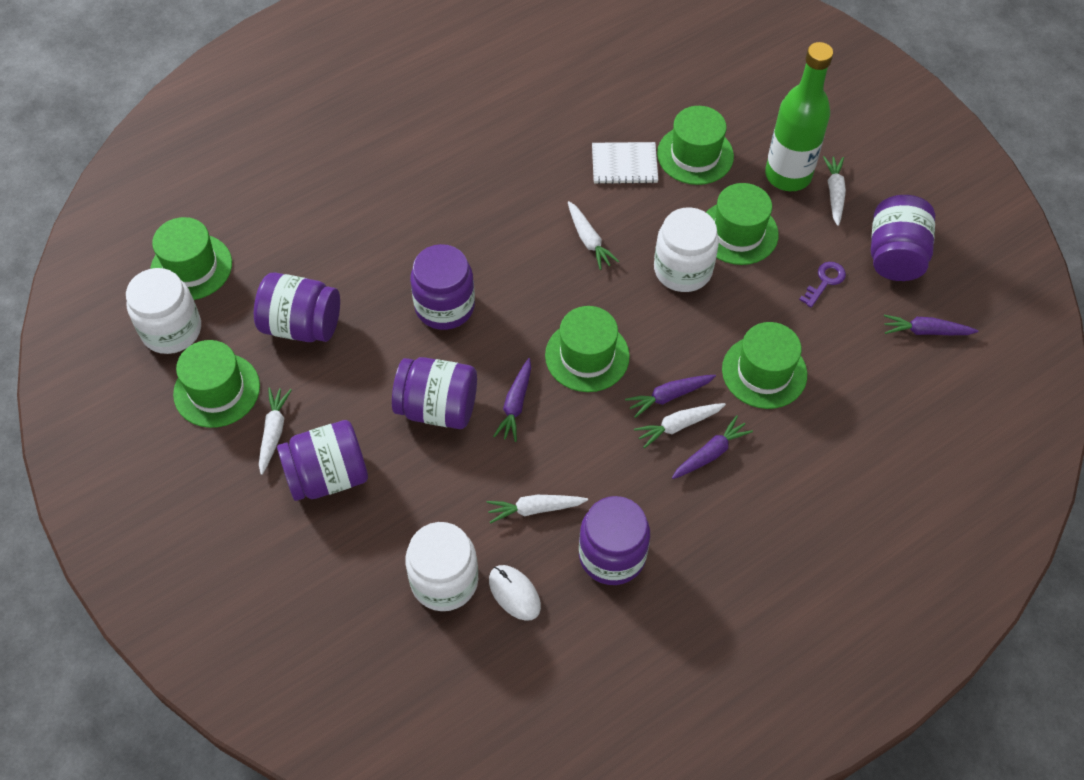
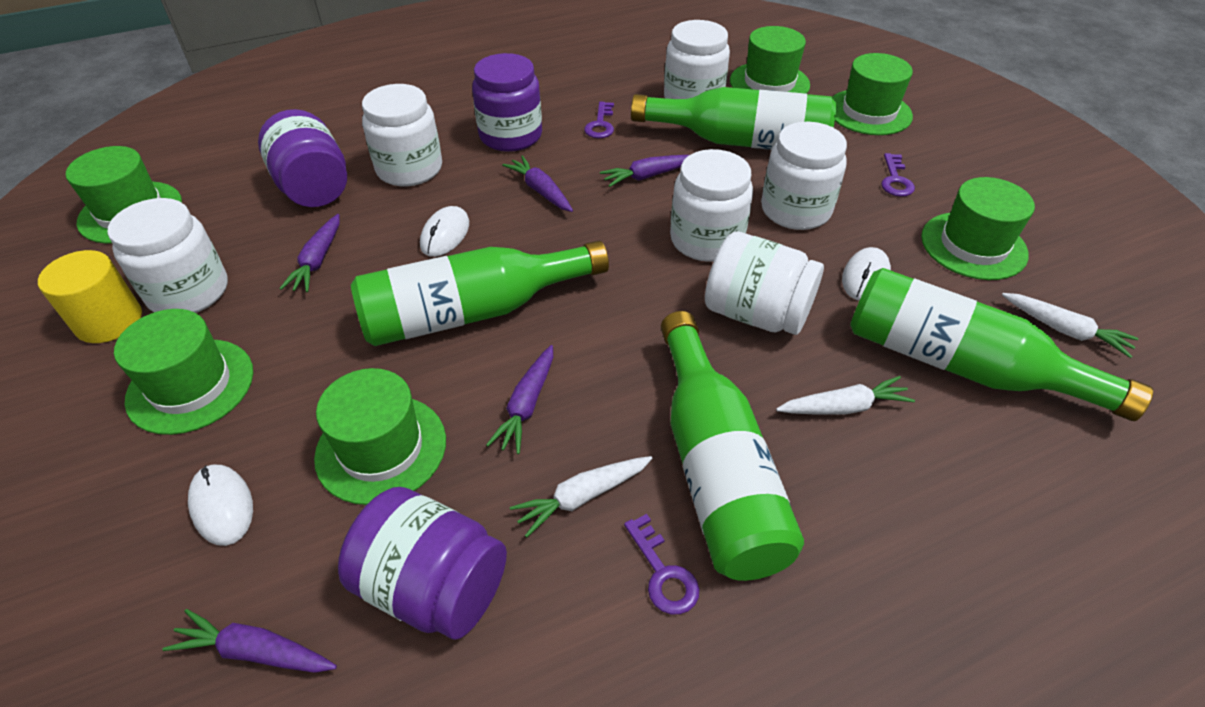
green bottle: [765,42,833,191] = 1 -> [351,241,609,346] [631,87,836,150] [661,311,804,581] [850,268,1153,421] = 4
purple carrot: [493,358,531,442] [625,375,716,418] [672,415,753,479] [884,315,978,335] = 4 -> [162,609,337,673] [279,214,339,292] [486,345,553,454] [502,156,573,212] [600,155,689,187] = 5
purple jar: [254,272,340,342] [277,420,368,501] [392,357,477,429] [410,244,475,330] [579,496,650,585] [871,195,935,281] = 6 -> [258,109,347,207] [338,487,507,640] [472,53,542,152] = 3
purple key: [799,262,846,308] = 1 -> [584,102,614,138] [624,514,700,614] [881,153,915,197] = 3
white carrot: [259,387,292,475] [487,495,588,524] [568,201,619,270] [634,403,726,448] [823,156,846,226] = 5 -> [510,456,652,538] [776,376,915,415] [1002,293,1138,358] = 3
white jar: [126,268,201,354] [405,522,478,611] [654,207,719,292] = 3 -> [107,198,228,313] [362,84,442,186] [664,20,730,99] [670,149,753,262] [705,231,824,335] [761,121,847,230] = 6
white mouse: [489,565,541,621] = 1 -> [188,465,253,546] [420,206,469,257] [842,247,891,300] = 3
white notebook: [592,142,658,184] = 1 -> none = 0
yellow cylinder: none = 0 -> [38,250,142,343] = 1

